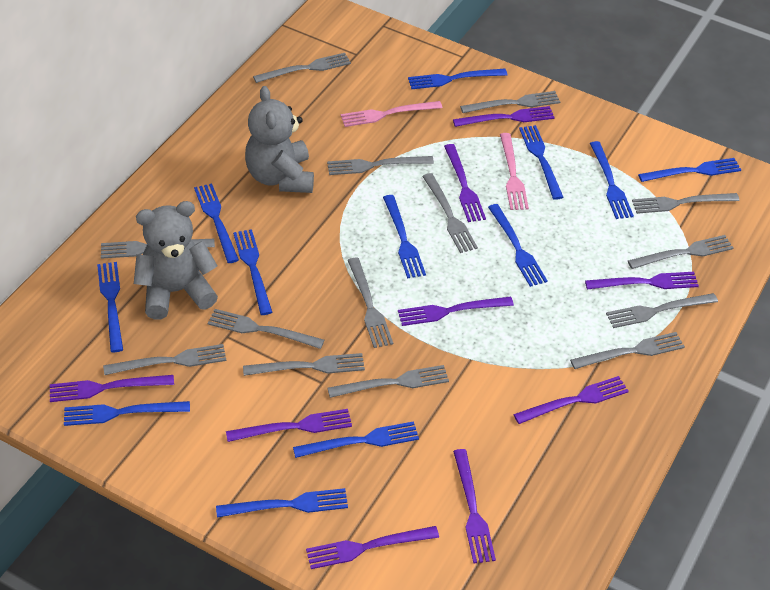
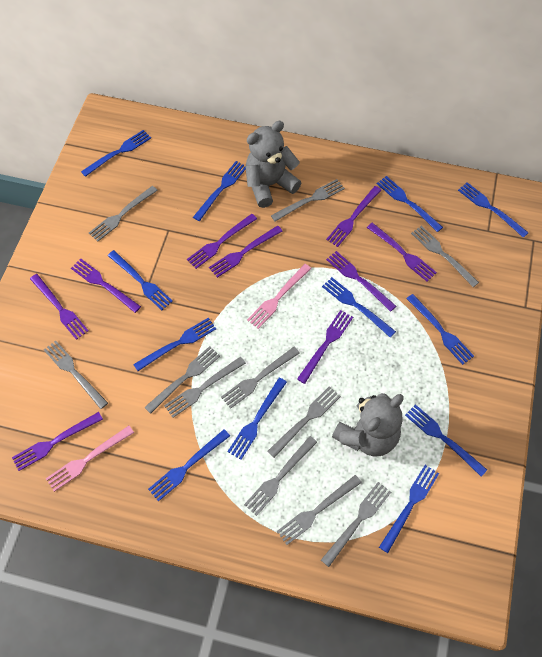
grey fork: [101,239,215,259] [103,344,226,375] [208,309,324,349] [243,353,365,376] [253,53,351,83] [327,156,434,175] [328,365,449,398] [348,257,393,348] [422,173,478,253] [460,91,560,113] [570,332,685,369] [606,293,718,328] [628,235,734,269] [632,193,739,214] = 14 -> [44,341,108,409] [89,186,158,242] [144,346,220,414] [164,357,246,418] [221,347,300,409] [244,436,317,516] [267,386,341,458] [271,179,345,222] [276,475,362,545] [321,482,391,567] [411,226,479,287] = 11

